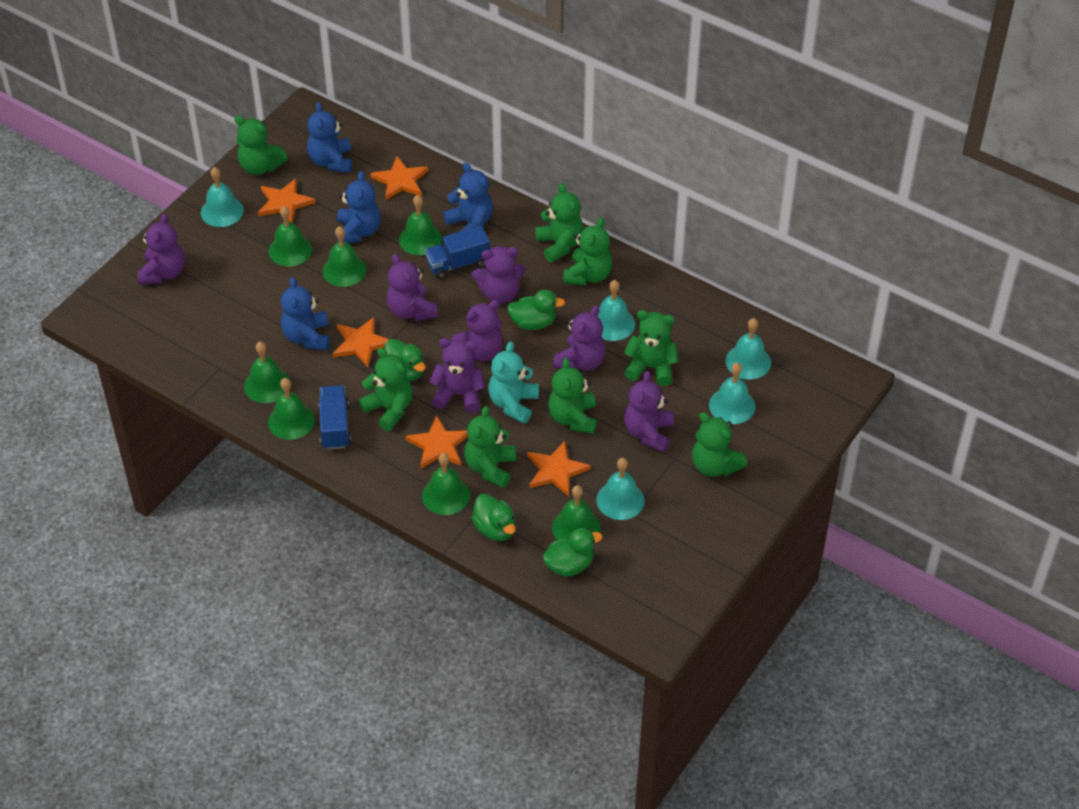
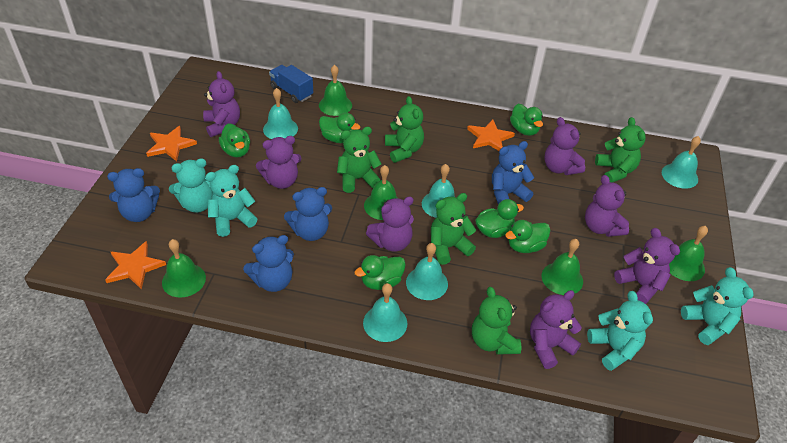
blue truck: [318,385,351,450] [425,226,490,280] = 2 -> [269,65,313,103] = 1
green bell: [244,342,290,403] [268,206,312,266] [268,378,315,440] [322,226,366,287] [399,195,442,255] [422,453,470,515] [552,485,601,540] = 7 -> [162,239,206,298] [319,65,352,116] [364,165,399,220] [542,239,583,295] [669,226,708,281] = 5
green duck: [384,339,425,381] [471,494,516,541] [507,290,565,330] [543,528,603,577] = 4 -> [219,123,250,158] [319,113,360,143] [354,255,406,290] [475,199,524,238] [505,220,551,253] [510,104,543,136] = 6
green teddy bear: [235,116,288,175] [359,348,412,431] [464,406,516,488] [535,183,583,262] [548,358,597,434] [563,217,612,286] [623,310,679,386] [692,412,747,477] = 8 -> [337,127,382,193] [385,96,424,163] [431,193,476,265] [472,287,521,355] [595,117,646,182] = 5
orange star: [258,178,316,223] [332,317,389,367] [370,156,428,200] [406,415,468,469] [527,441,591,496] = 5 -> [105,241,166,290] [146,126,197,162] [467,119,515,151] = 3
turquoise teddy bear: [488,341,539,424] = 1 -> [169,158,213,213] [205,165,257,237] [587,291,653,371] [681,267,754,345] = 4

